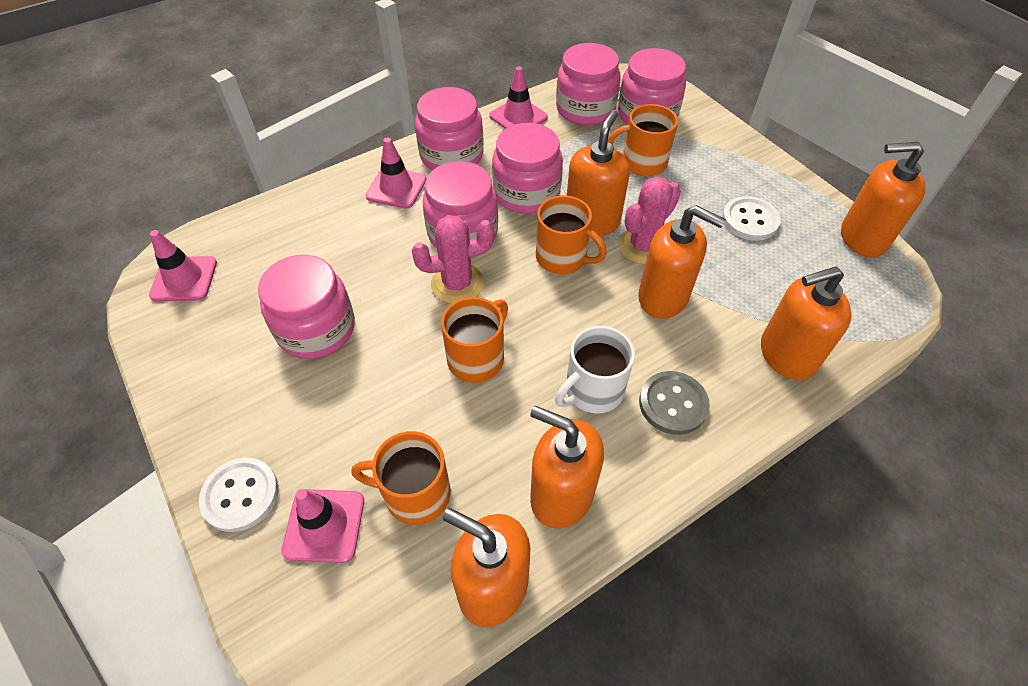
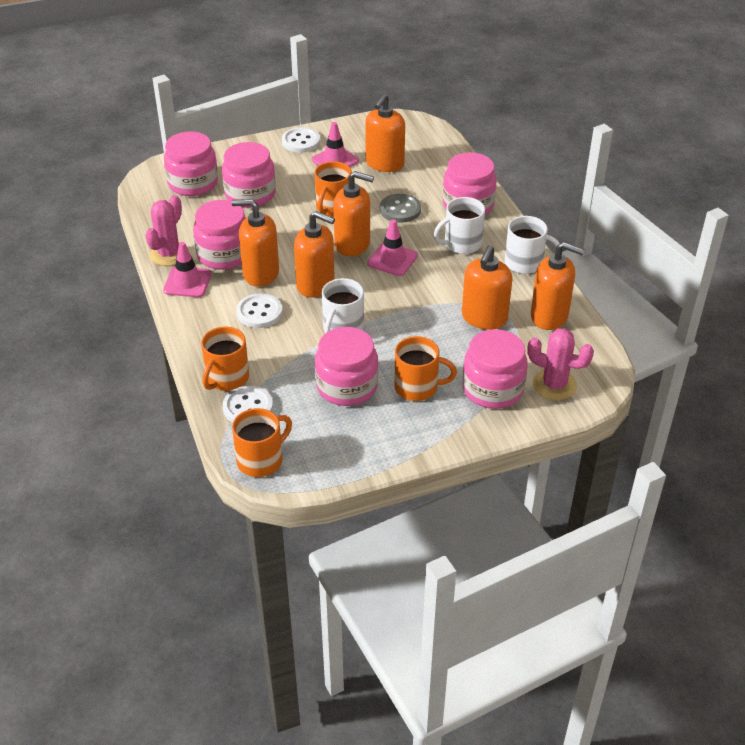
pink traffic cone: [149,230,217,302] [281,489,364,563] [366,137,426,209] [490,66,548,129] = 4 -> [163,242,212,297] [312,122,359,167] [367,219,418,276] = 3
white button: [199,458,279,532] [722,196,781,241] = 2 -> [223,386,273,423] [236,293,283,328] [282,127,320,153] = 3
white mug: [555,326,635,414] = 1 -> [322,278,364,333] [434,197,485,254] [505,216,560,274] = 3

